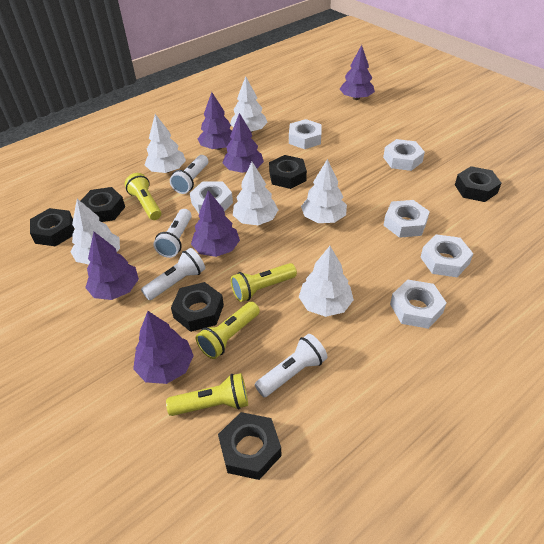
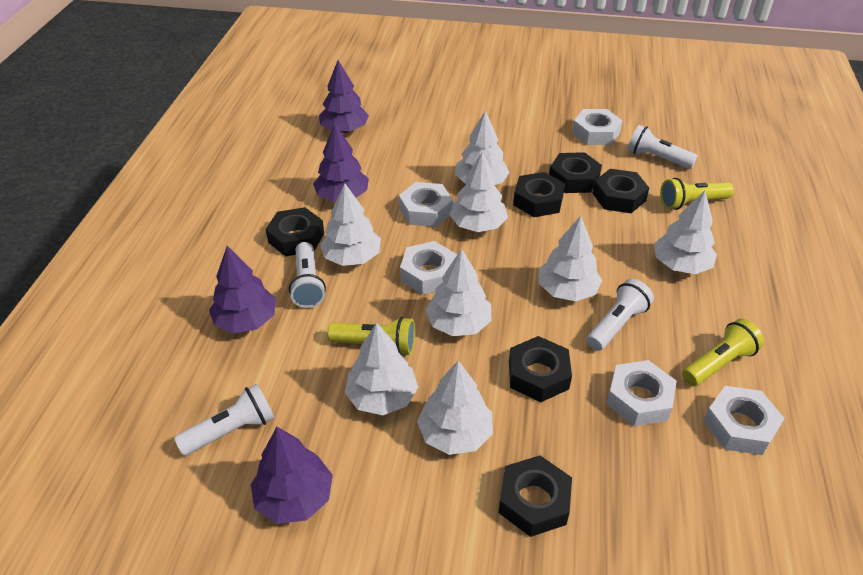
purple tree: [85,232,139,300] [133,311,194,384] [191,190,240,257] [198,92,232,150] [222,113,264,173] [340,45,375,100] = 6 -> [209,246,276,333] [251,427,333,524] [313,124,369,201] [319,60,369,133] = 4
white nut: [190,181,233,213] [289,119,322,149] [383,139,425,171] [383,200,430,238] [390,279,446,329] [421,234,473,277] = 6 -> [399,182,453,227] [400,241,457,295] [572,109,623,145] [607,360,677,426] [704,386,785,455] = 5
white tree: [70,199,120,265] [145,114,186,173] [230,76,268,133] [233,162,278,225] [299,246,354,317] [301,159,347,223] = 6 -> [320,183,381,266] [345,322,418,415] [417,361,493,455] [425,249,491,336] [449,151,508,232] [455,110,510,185] [539,216,602,301] [654,191,717,274] = 8
yellow flashlight: [125,173,161,220] [166,373,248,416] [196,302,260,359] [231,263,297,302] = 4 -> [327,317,415,355] [660,178,734,210] [682,319,764,386] = 3

